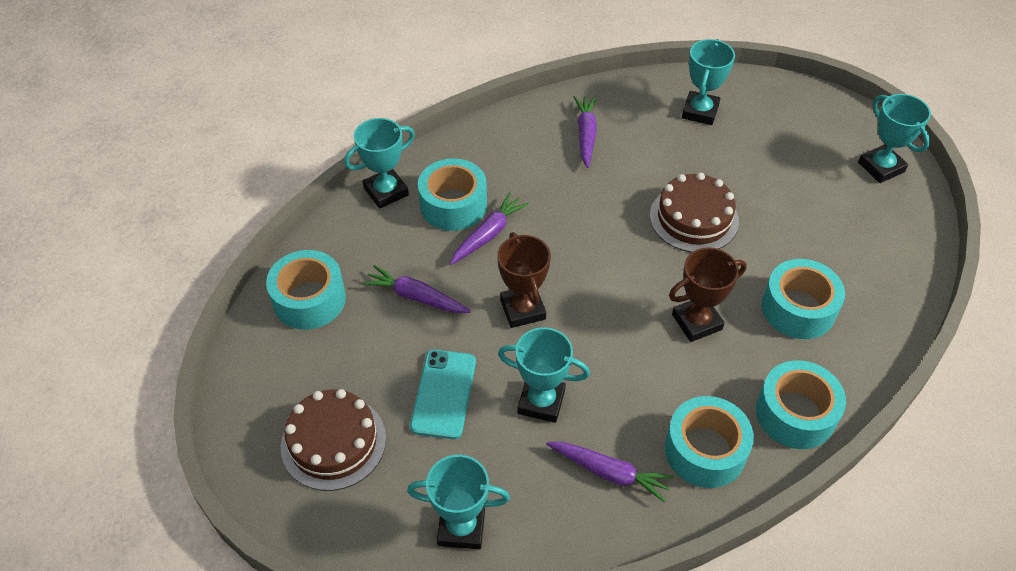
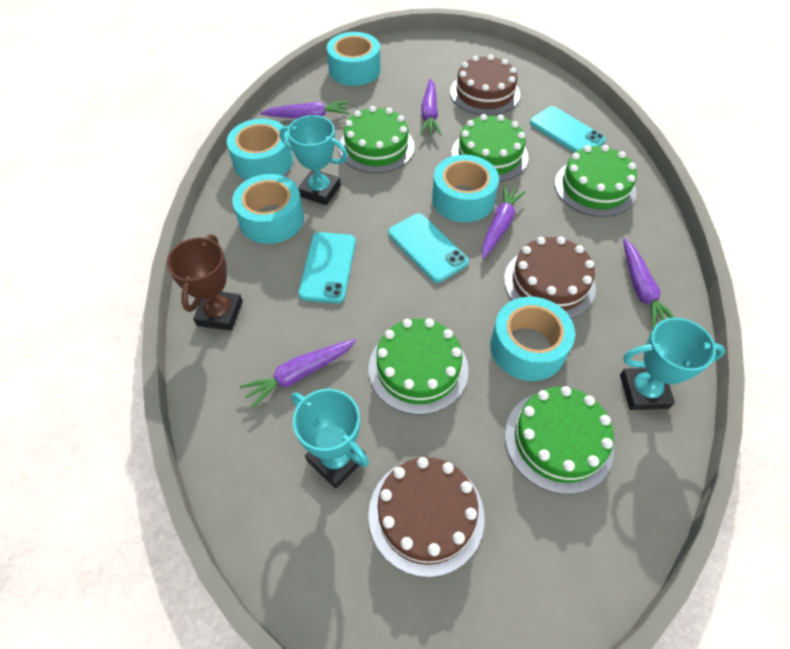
brown cake: [281,389,386,491] [650,173,739,252] = 2 -> [368,457,484,577] [450,55,520,115] [504,237,596,319] = 3
brown trophy: [497,232,551,328] [669,247,747,342] = 2 -> [166,234,243,331] = 1
green cake: none = 0 -> [339,106,415,173] [369,318,468,415] [451,114,529,182] [505,386,614,494] [555,145,637,217] = 5
purple carrot: [362,265,471,313] [450,193,529,265] [546,442,674,503] [574,96,597,168] = 4 -> [239,339,356,409] [260,101,350,119] [420,79,442,135] [482,185,526,259] [623,238,674,329] = 5
turquoise phone: [410,350,476,439] = 1 -> [298,232,356,304] [388,213,469,283] [530,106,606,153] = 3
turquoise trophy: [344,118,415,209] [407,455,510,549] [498,327,590,423] [682,39,735,125] [858,94,931,183] = 5 -> [280,115,348,205] [291,389,369,488] [620,318,725,410] = 3

